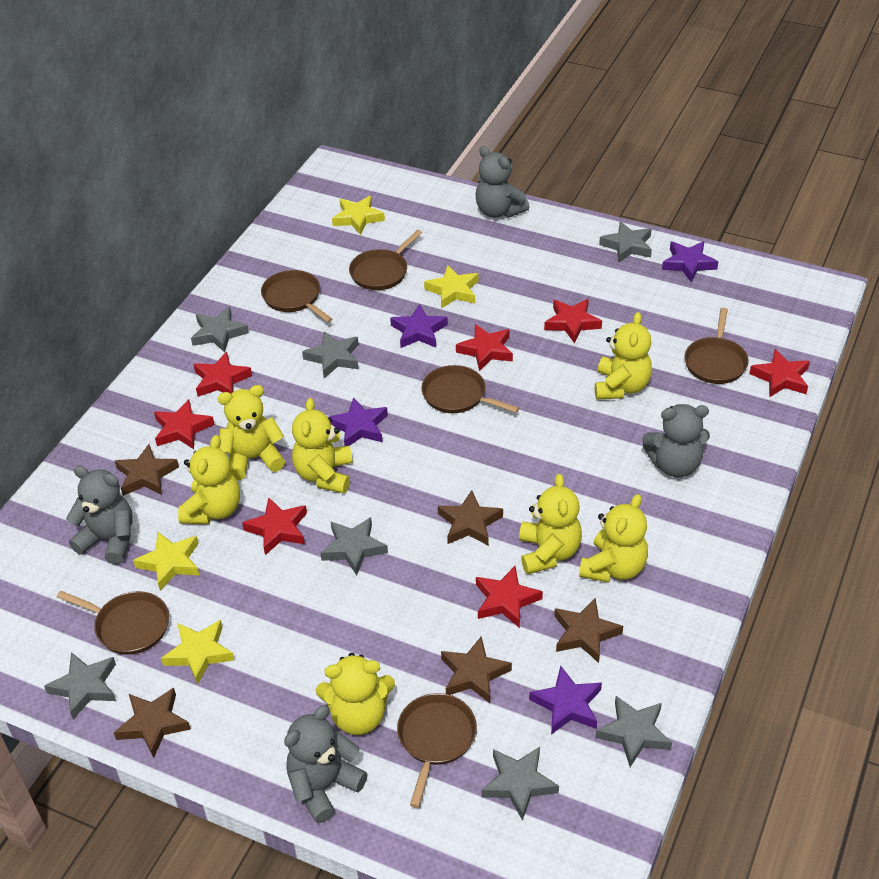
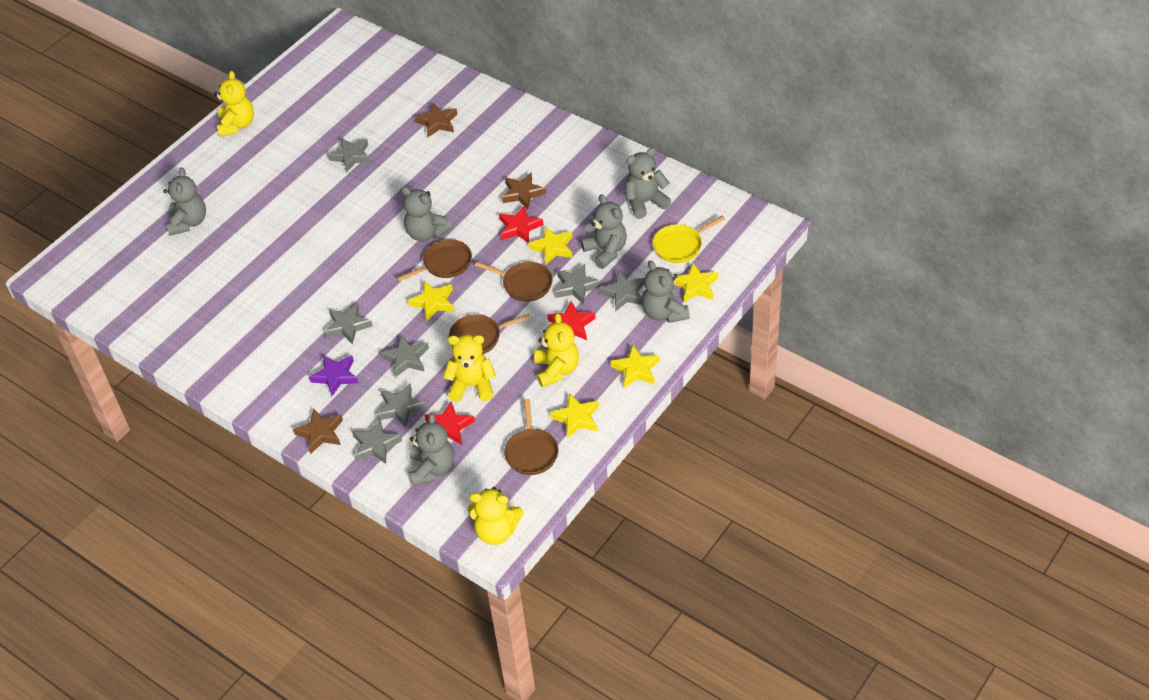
brown pan: [57,591,169,655] [261,270,332,323] [349,230,422,290] [397,693,477,808] [421,365,519,413] [685,308,749,384] = 6 -> [397,239,472,282] [449,314,531,354] [475,262,553,302] [504,399,559,475] = 4
brown star: [114,688,191,758] [115,444,179,496] [438,490,503,546] [441,636,512,703] [554,598,623,663] = 5 -> [293,409,343,454] [415,103,457,137] [502,172,546,209] = 3
grey teddy bear: [66,466,133,564] [284,705,368,823] [475,146,529,218] [642,404,710,477] = 4 -> [163,167,206,235] [401,187,452,242] [409,413,454,486] [581,194,627,269] [625,148,671,219] [642,261,690,323] = 6
purple star: [328,397,388,446] [390,304,448,348] [529,665,602,735] [662,241,718,283] = 4 -> [309,355,358,397] = 1
red star: [154,399,215,449] [193,352,252,396] [242,497,307,555] [456,324,513,371] [476,566,543,628] [544,299,602,343] [749,349,810,397] = 7 -> [424,402,475,445] [499,205,543,243] [548,301,596,340] = 3
yellow pan: none = 0 -> [653,215,725,263] = 1
yellow star: [133,531,199,590] [161,620,234,684] [332,196,385,235] [424,265,479,309] = 4 -> [408,281,454,321] [528,226,573,265] [550,393,599,439] [611,345,660,388] [675,262,718,302] = 5
yellow teddy bear: [178,435,240,524] [218,385,285,480] [292,398,353,493] [316,653,395,735] [519,474,582,574] [579,494,648,582] [595,312,652,400] = 7 -> [214,71,254,137] [443,334,496,402] [468,487,523,545] [534,313,579,387] = 4

